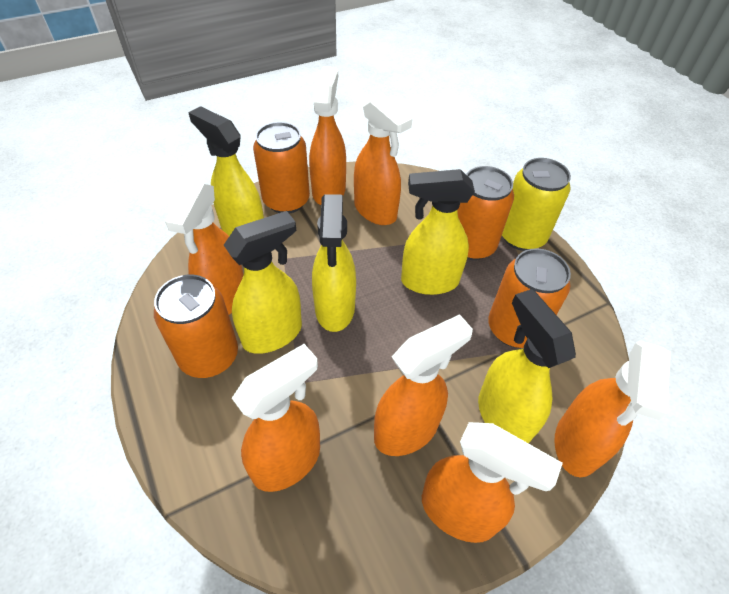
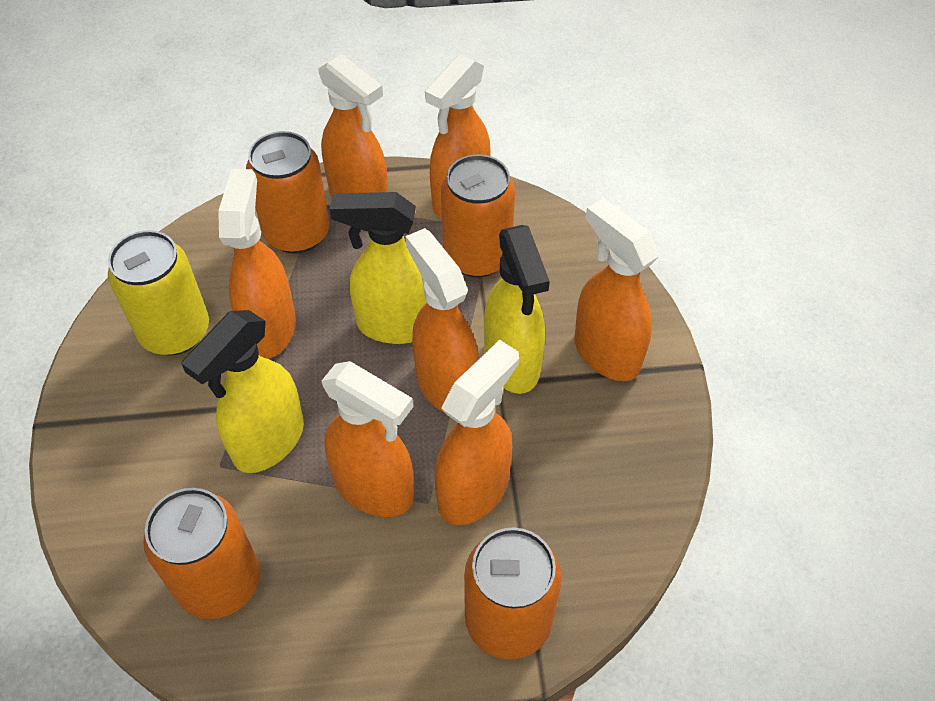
yellow spray bottle: [188,106,264,236] [224,211,302,354] [312,194,356,332] [401,169,475,295] [478,289,576,443] = 5 -> [181,310,304,473] [330,192,427,344] [484,225,550,394] = 3

